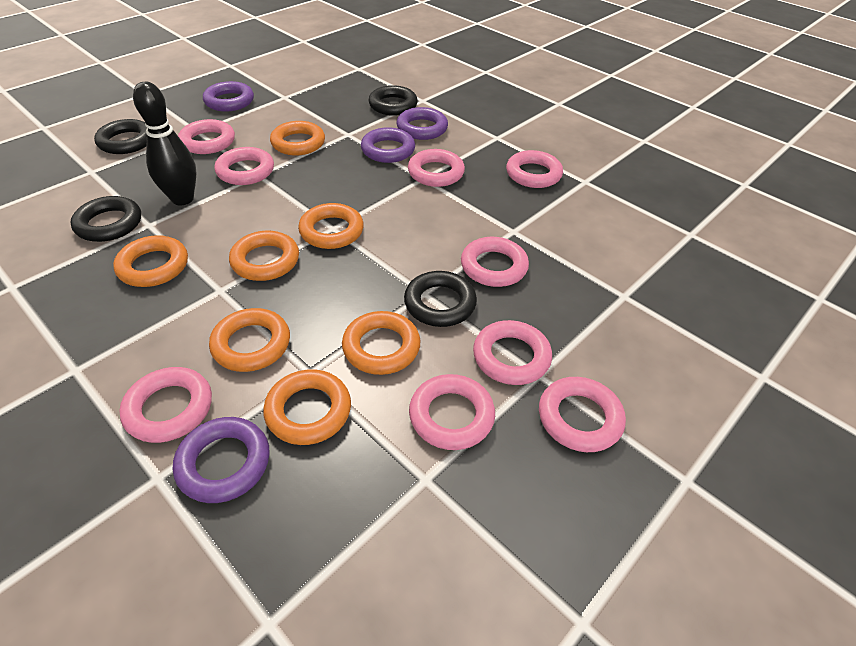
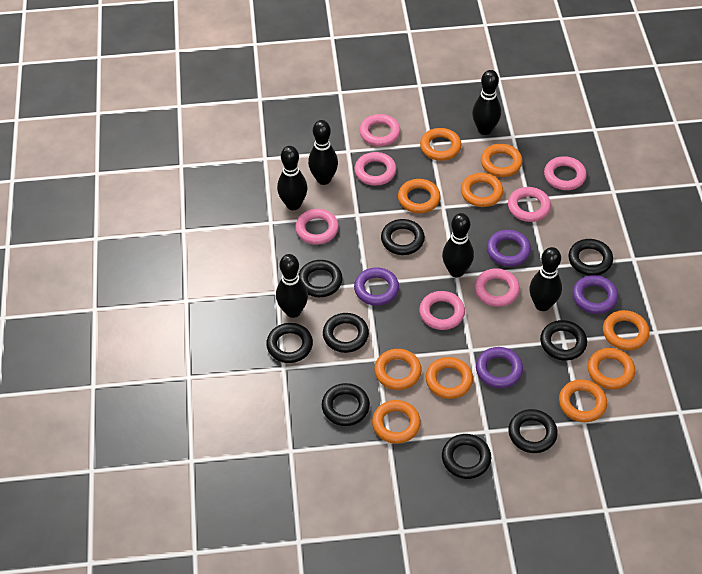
black bowling pin: [133,82,196,205] = 1 -> [276,254,308,318] [277,146,308,210] [308,120,338,185] [442,213,474,278] [472,70,501,135] [529,247,562,311] = 6
black ring: [71,196,141,242] [94,119,147,154] [368,85,418,116] [404,271,477,327] = 4 -> [266,323,313,363] [298,260,343,297] [322,383,370,426] [323,313,369,353] [381,219,425,255] [442,434,491,479] [508,409,558,453] [540,320,587,361] [569,239,613,275] = 9
orange ring: [113,235,188,287] [209,308,290,372] [229,231,299,281] [263,369,351,445] [270,121,325,156] [298,203,364,249] [342,311,420,375] = 7 -> [372,400,421,444] [374,349,422,390] [398,179,441,213] [420,128,461,161] [426,357,473,399] [461,173,503,207] [481,144,523,177] [559,379,607,422] [588,348,635,389] [603,310,650,350] = 10
pink ring: [119,367,212,443] [178,119,235,154] [215,147,274,185] [408,149,465,187] [409,374,495,450] [461,237,529,287] [473,320,552,385] [506,150,563,188] [539,377,626,452] = 9 -> [295,209,339,245] [354,152,396,186] [360,114,400,146] [419,291,465,330] [474,268,520,307] [508,187,551,222] [544,156,587,190] = 7

